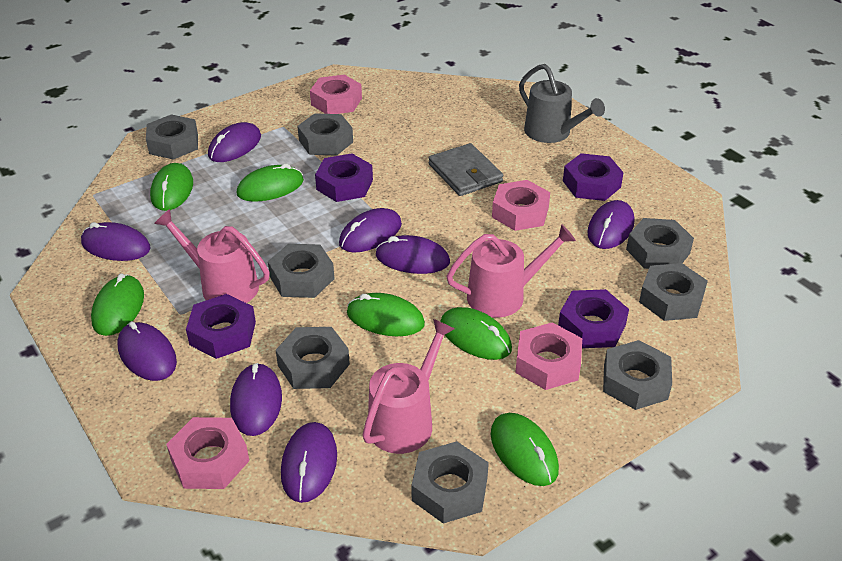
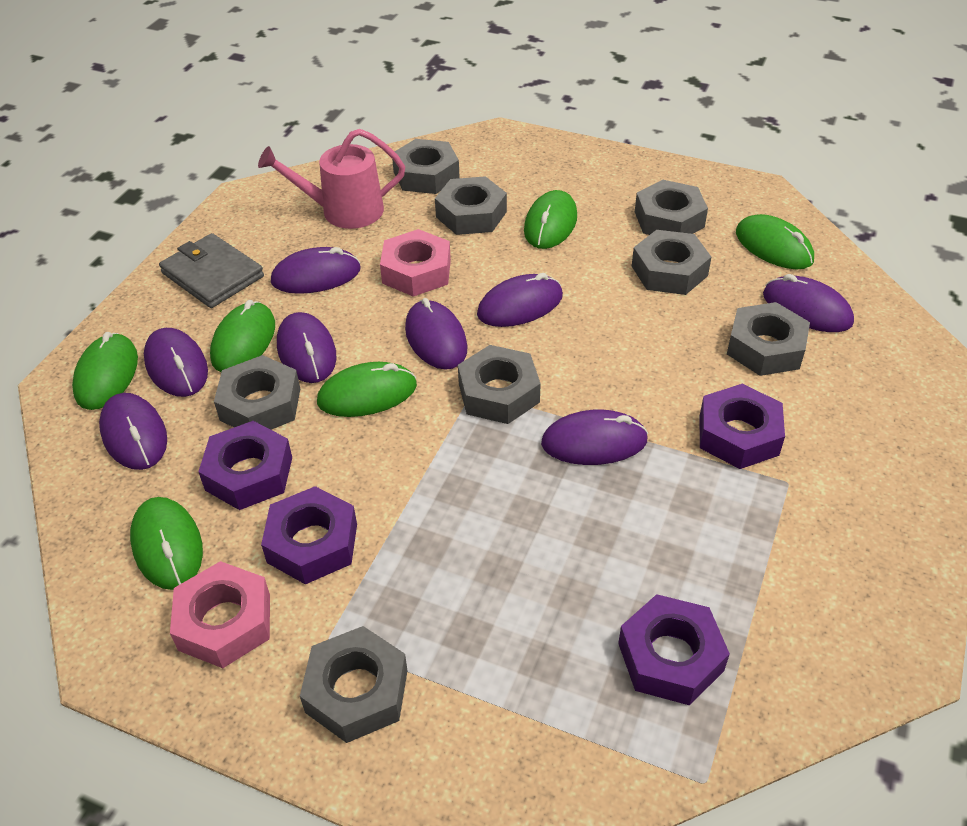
grey watering can: [519,64,605,143] = 1 -> none = 0
pink nut: [166,417,249,489] [310,75,362,114] [492,180,550,231] [515,322,582,390] = 4 -> [170,561,270,668] [380,229,451,297] = 2
pink watering can: [154,209,270,303] [363,319,455,454] [447,224,576,318] = 3 -> [258,129,405,229] = 1

